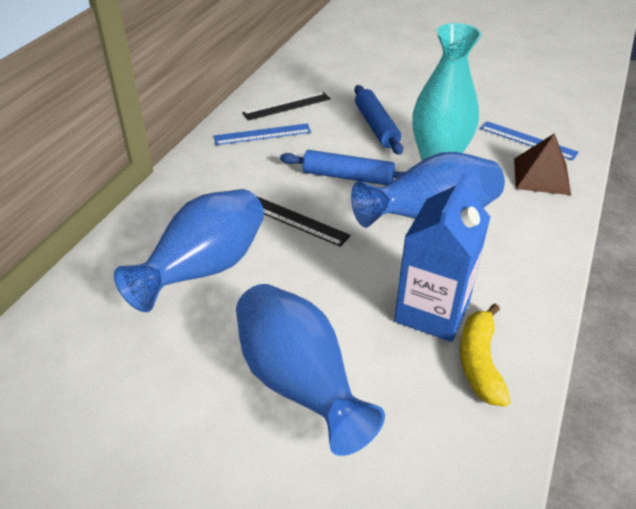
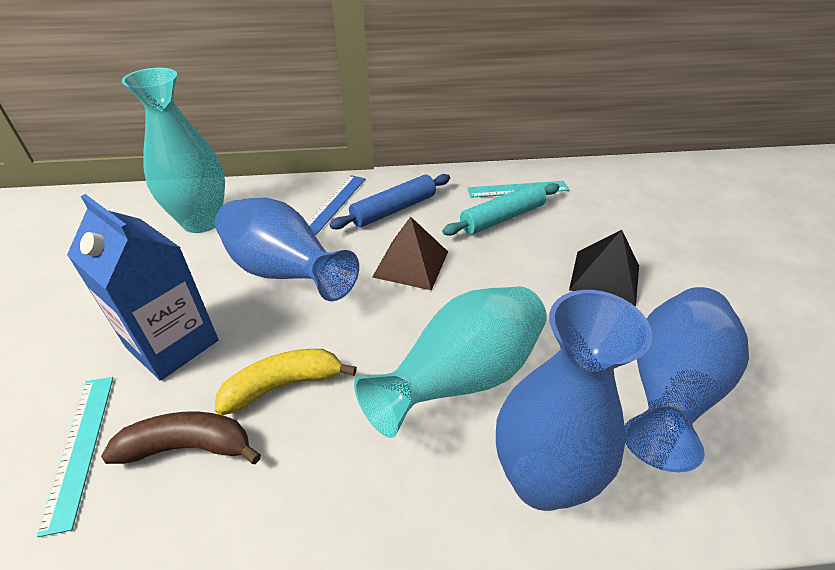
black pyramid: none = 0 -> [569,230,639,306] = 1
black ruler: [242,92,331,121] [256,196,351,247] = 2 -> none = 0
blue rolling pin: [280,150,405,185] [354,85,403,155] = 2 -> [330,174,450,229] = 1
blue ruler: [214,123,311,145] [480,121,579,160] = 2 -> [307,175,365,235] = 1
brown banana: none = 0 -> [101,412,261,464] = 1
turquoise rolling pin: none = 0 -> [442,183,559,236] = 1
turquoise ruler: none = 0 -> [37,377,113,537] [467,181,569,198] = 2
turquoise vase: [412,23,482,161] = 1 -> [122,68,225,233] [354,286,547,438] = 2

